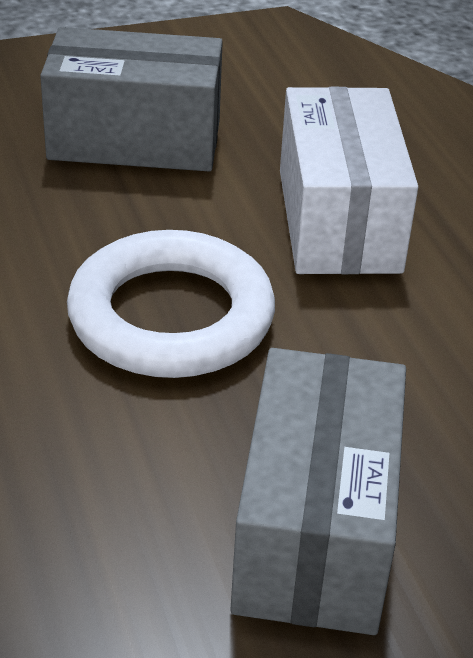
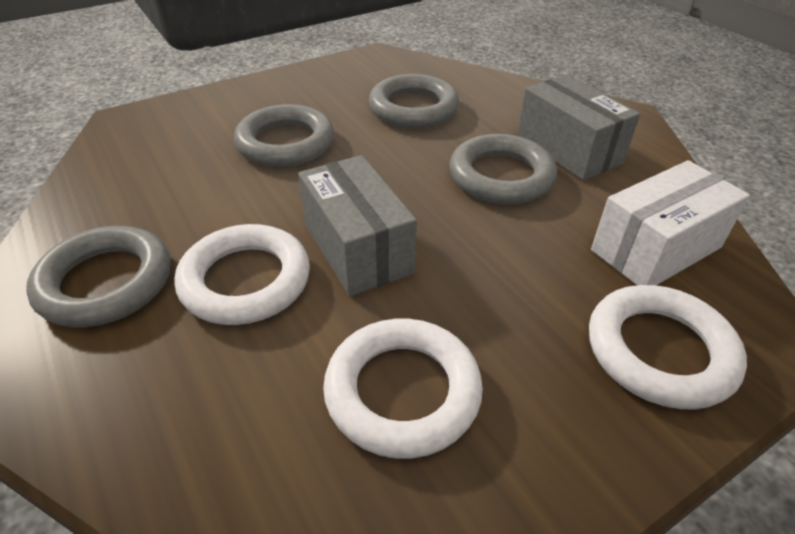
grey ring: none = 0 -> [26,226,170,327] [234,104,334,167] [369,74,459,128] [449,134,557,204] = 4
white ring: [67,230,275,378] = 1 -> [174,224,310,325] [323,319,483,459] [589,285,747,409] = 3

